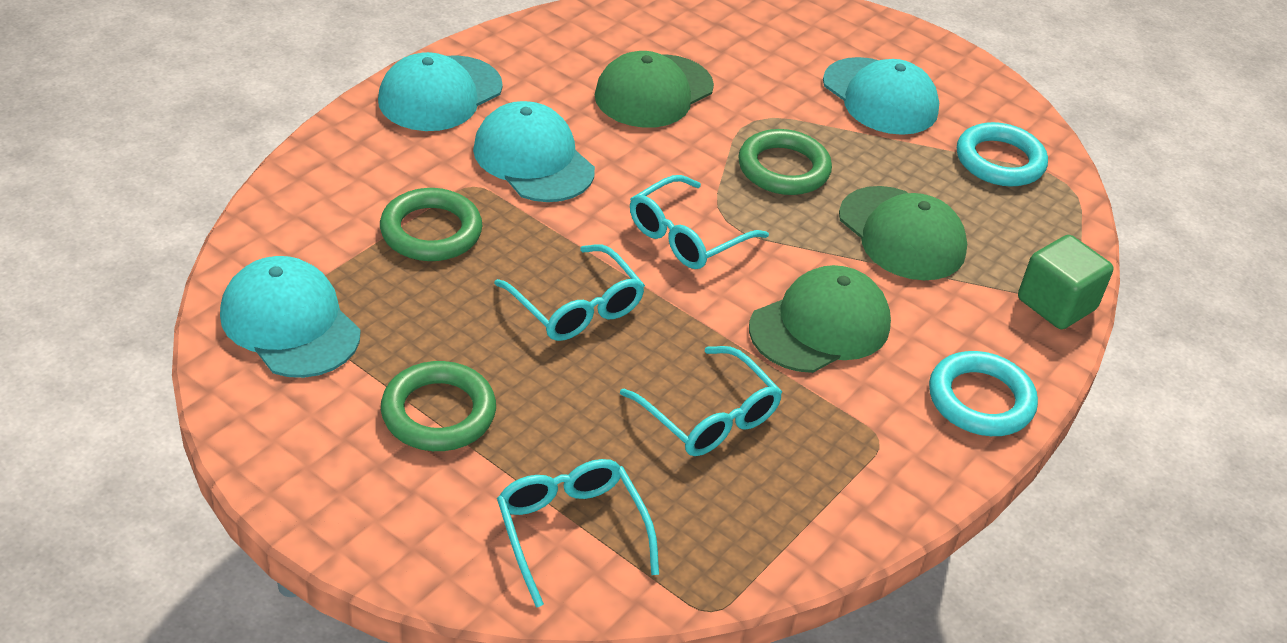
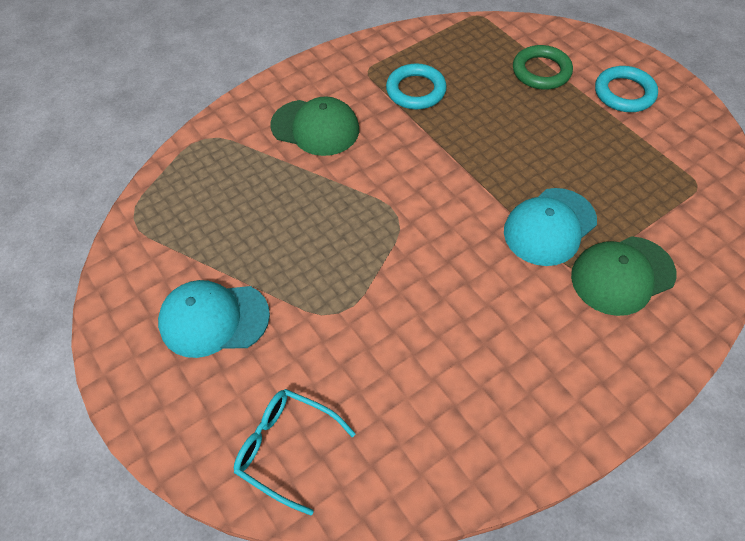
green cap: [594,51,714,128] [749,265,891,373] [839,186,967,280] = 3 -> [270,96,359,156] [571,236,676,316] = 2
green cube: [1018,235,1114,329] = 1 -> none = 0
green ring: [380,188,482,261] [381,361,496,451] [738,129,832,195] = 3 -> [513,45,573,90] = 1
turquoise cap: [220,256,360,378] [378,52,503,131] [473,101,595,202] [823,57,939,135] = 4 -> [158,280,270,358] [504,188,597,266] = 2
turquoise glasses: [494,244,645,341] [497,459,659,608] [620,346,782,456] [630,175,769,269] = 4 -> [234,389,356,516] = 1

